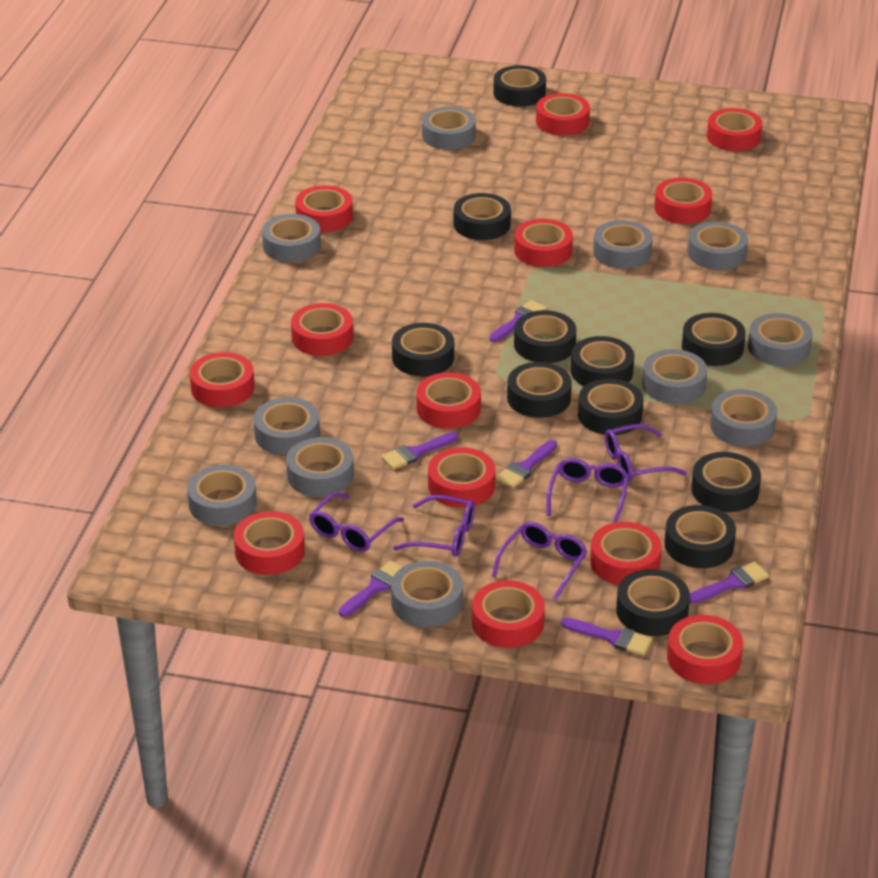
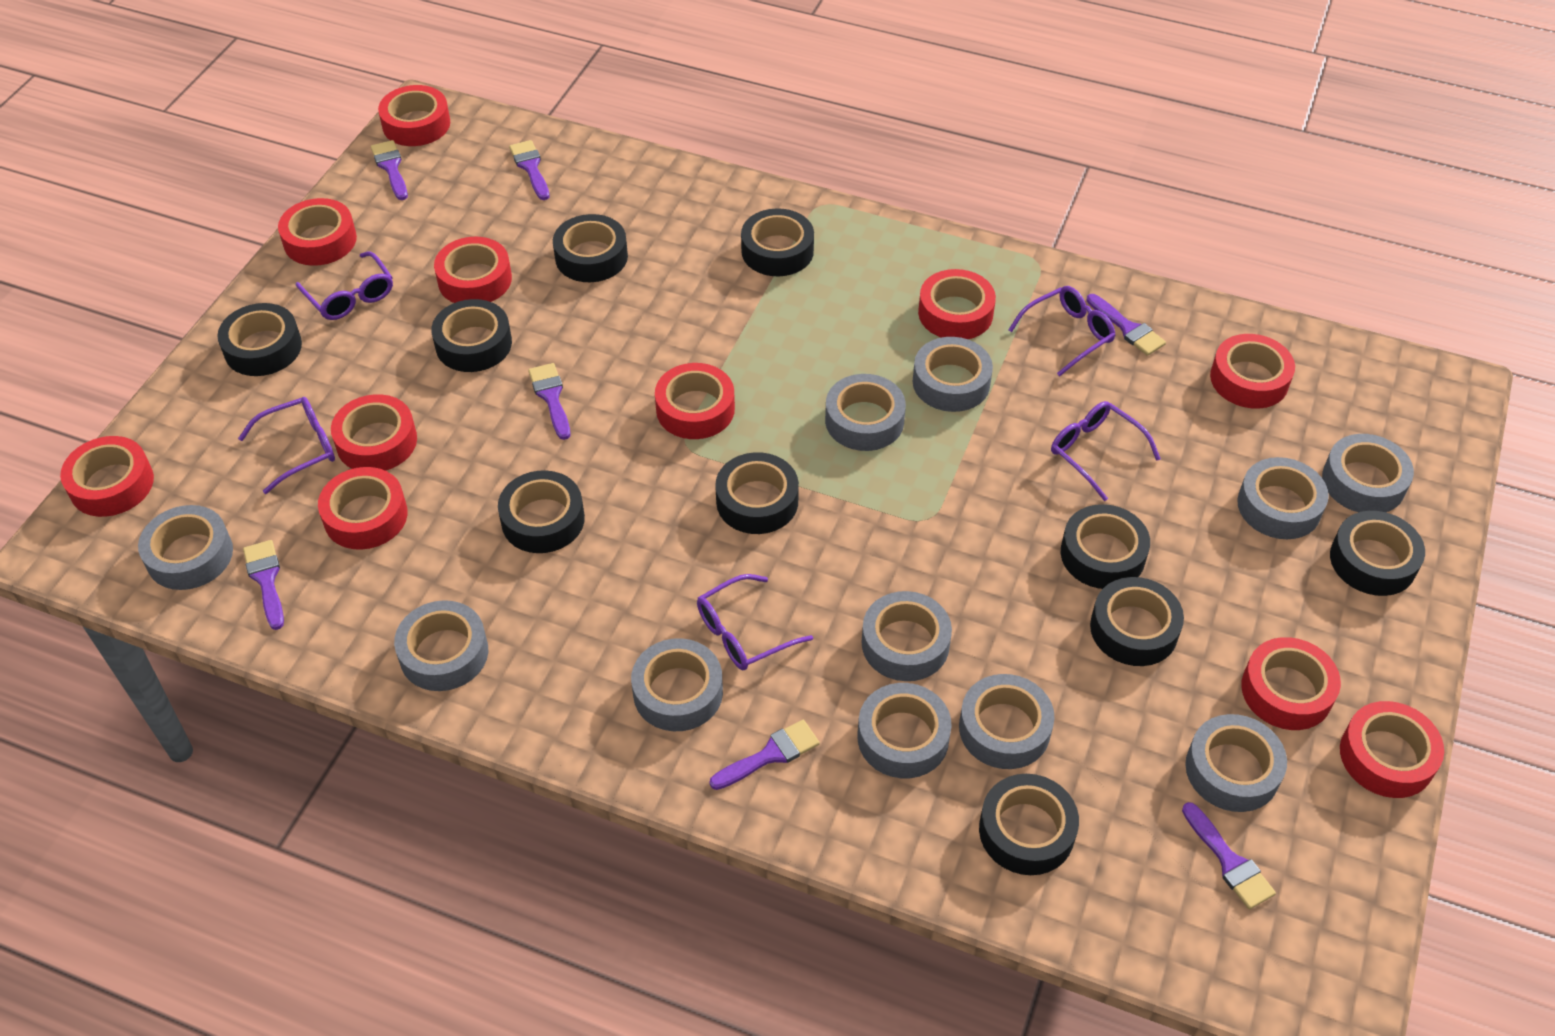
black tape: [392,323,454,376] [454,193,511,240] [494,65,546,107] [507,362,572,418] [514,310,576,363] [570,336,634,386] [578,379,643,435] [616,569,690,636] [664,505,736,568] [682,313,746,366] [691,452,761,512] = 11 -> [217,303,302,376] [431,299,512,372] [498,470,585,553] [553,214,628,282] [715,452,799,534] [741,208,814,276] [979,774,1079,875] [1061,504,1150,589] [1090,577,1184,666] [1330,511,1425,596] = 10
purple brush: [339,561,402,617] [381,432,458,470] [489,300,547,342] [496,440,557,488] [561,618,652,656] [690,561,769,604] = 6 -> [243,540,284,630] [371,140,408,200] [509,140,550,200] [528,363,570,440] [710,720,820,790] [1086,294,1166,356] [1182,802,1276,909] = 7
red tape: [190,352,255,407] [234,511,305,575] [291,303,353,356] [295,185,353,232] [416,372,481,429] [428,447,495,508] [472,580,545,648] [514,219,573,267] [536,93,590,136] [590,522,662,585] [654,178,712,224] [667,615,743,684] [707,108,763,151] = 13 -> [60,436,154,517] [278,198,357,266] [318,467,408,550] [331,394,417,471] [378,85,450,146] [434,236,512,303] [655,363,735,439] [918,269,996,339] [1210,334,1295,409] [1241,637,1341,730] [1340,701,1444,798] = 11

